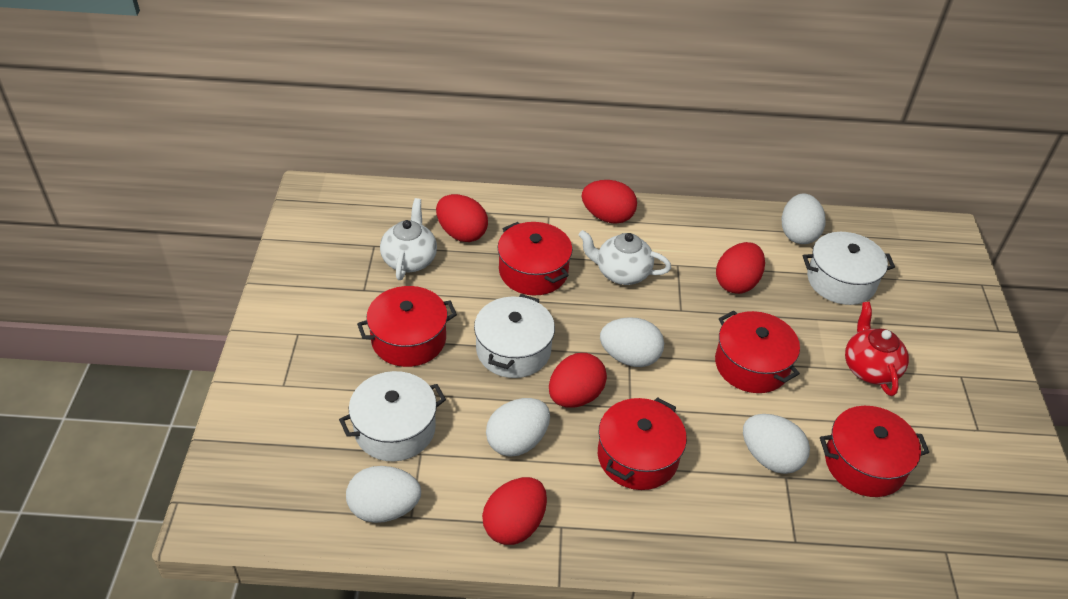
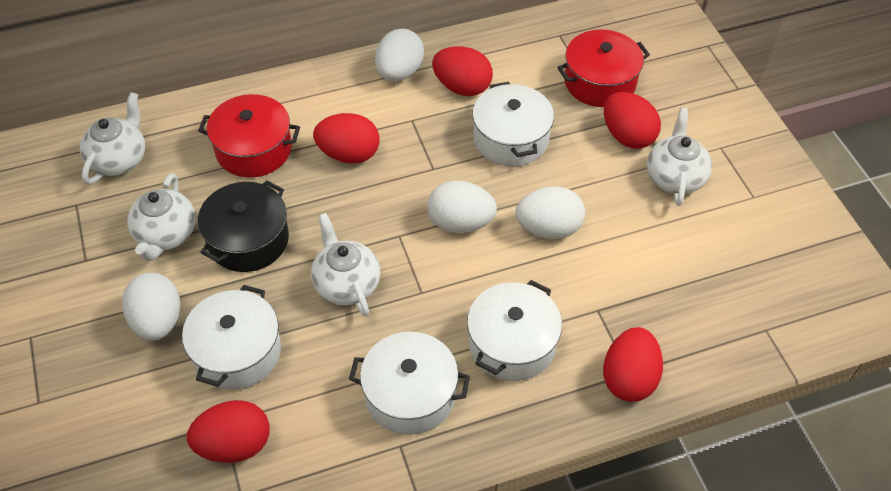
black pot: none = 0 -> [198,180,289,272] = 1
red pot: [357,286,457,367] [497,222,572,295] [598,397,687,490] [715,311,800,393] [820,406,929,497] = 5 -> [198,94,300,178] [557,29,650,107] = 2
red teapot: [845,302,909,396] = 1 -> none = 0
white egg: [346,466,421,523] [486,398,550,457] [600,317,664,367] [743,414,810,474] [782,193,826,244] = 5 -> [122,273,180,340] [375,29,424,81] [427,181,497,233] [515,187,585,239] = 4
white pot: [339,371,446,461] [474,294,555,378] [803,232,895,305] = 3 -> [182,285,281,390] [349,332,470,435] [467,280,562,381] [472,82,554,166] = 4
white teapot: [380,198,437,280] [579,230,671,285] = 2 -> [80,92,145,185] [127,173,196,261] [311,213,380,316] [647,108,712,206] = 4

